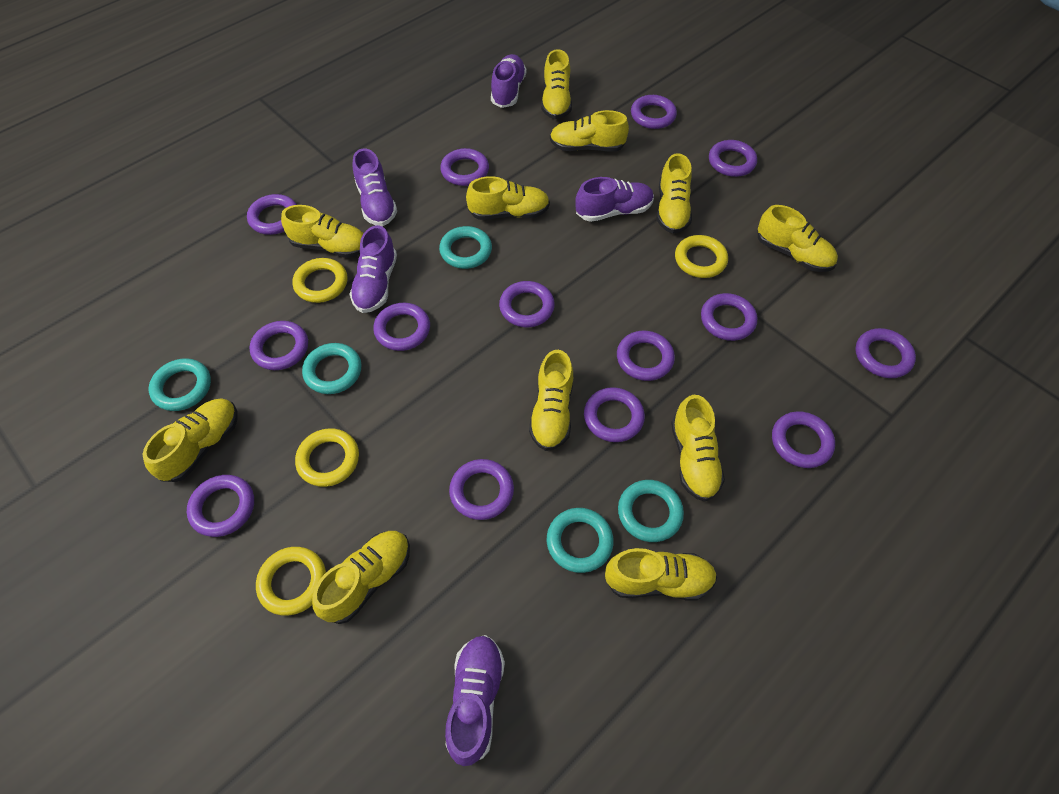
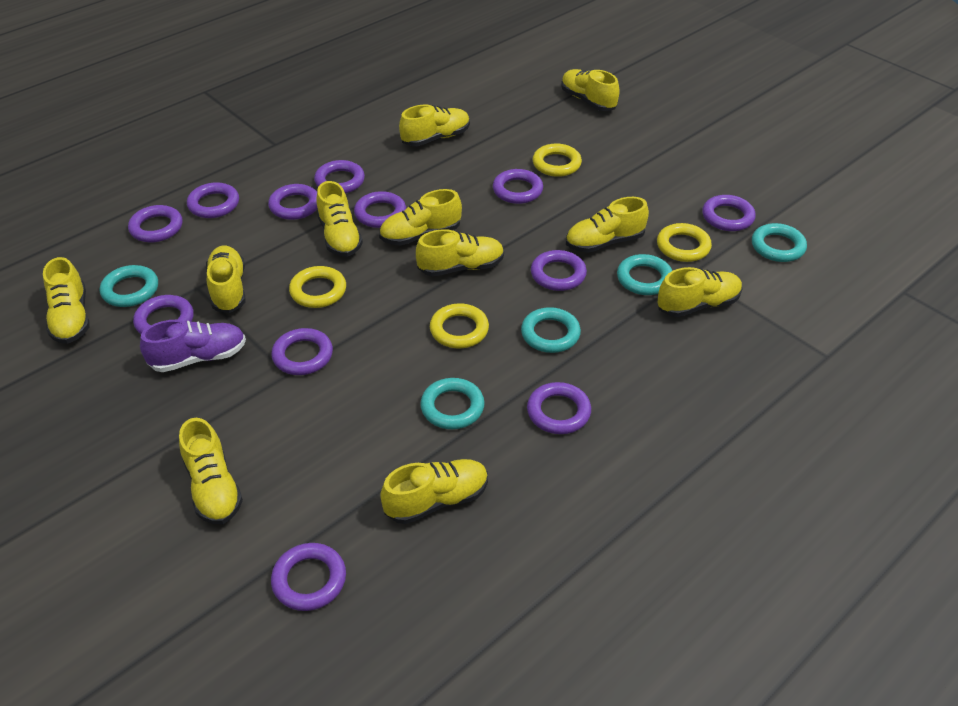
purple ring: [187,475,254,537] [247,194,297,235] [249,321,308,370] [373,303,430,351] [440,148,489,186] [449,459,514,520] [499,281,555,327] [584,387,645,442] [617,331,675,381] [631,95,677,129] [701,293,757,341] [709,140,757,177] [772,411,835,468] [855,328,916,378] = 14 -> [128,205,182,242] [133,295,194,334] [187,182,239,218] [268,184,318,220] [271,328,333,375] [271,543,346,611] [314,160,365,193] [354,191,406,228] [493,169,543,204] [527,382,591,434] [531,250,587,291] [702,195,756,231] = 12
purple shoe: [350,225,397,313] [353,148,397,226] [445,635,505,766] [491,54,526,108] [575,177,654,222] = 5 -> [140,320,246,372] = 1

